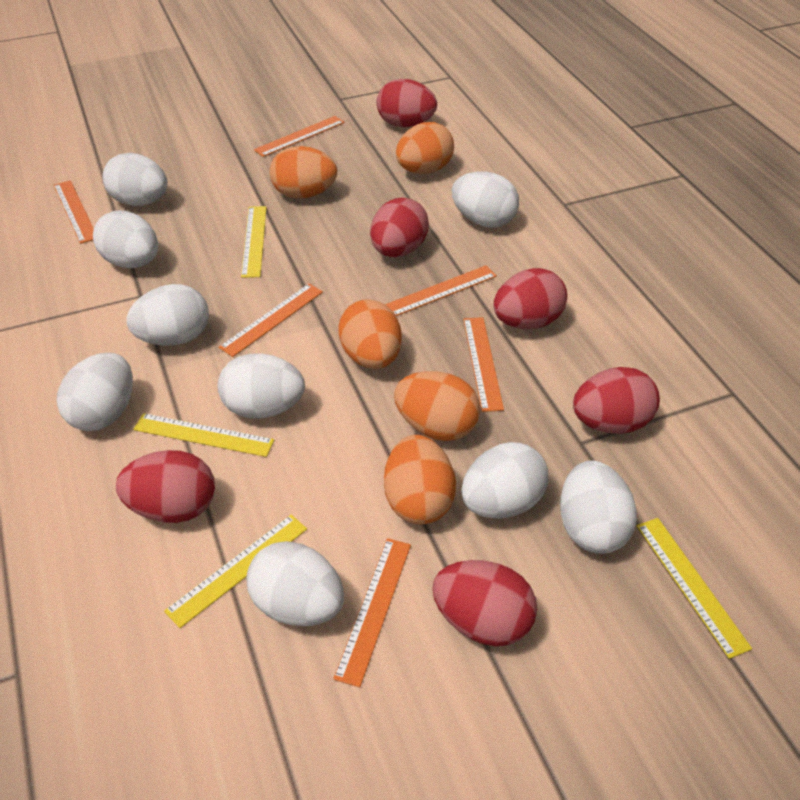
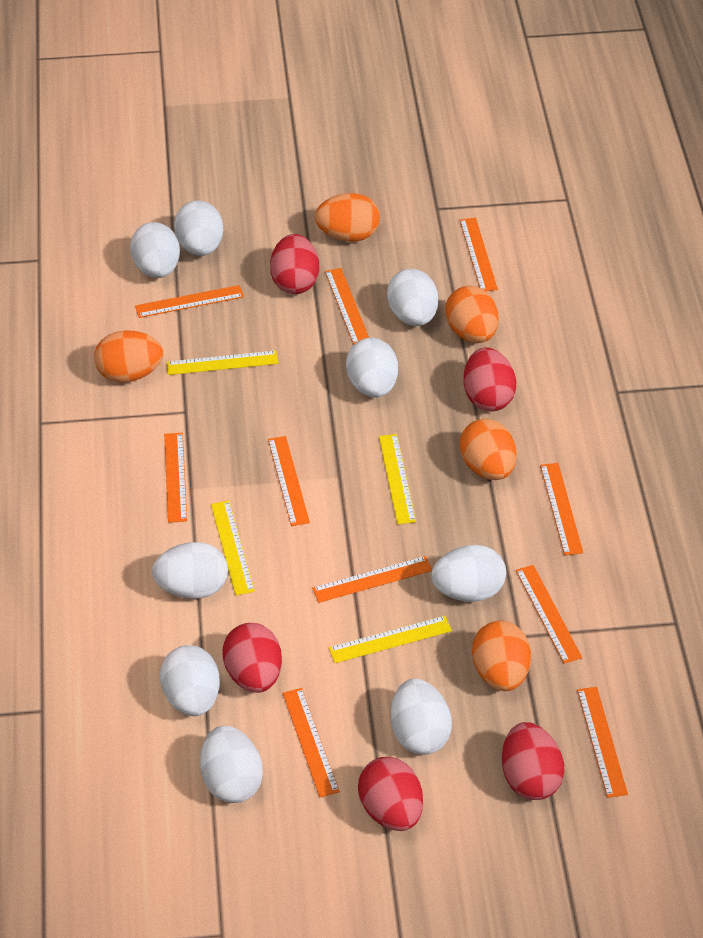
orange ruler: [54,180,94,244] [219,284,323,357] [254,116,345,157] [333,538,411,687] [385,265,497,316] [463,317,504,412] = 6 -> [135,285,244,318] [164,433,187,523] [268,436,310,526] [283,688,340,797] [312,556,432,603] [325,268,369,345] [460,218,498,291] [516,565,582,664] [540,463,583,555] [577,687,628,798] = 10
red egg: [116,450,215,523] [370,198,429,257] [376,79,437,127] [432,560,537,646] [493,268,567,329] [573,367,660,434] = 6 -> [223,623,282,693] [270,234,319,294] [358,757,423,831] [464,347,516,411] [502,722,564,800] = 5

